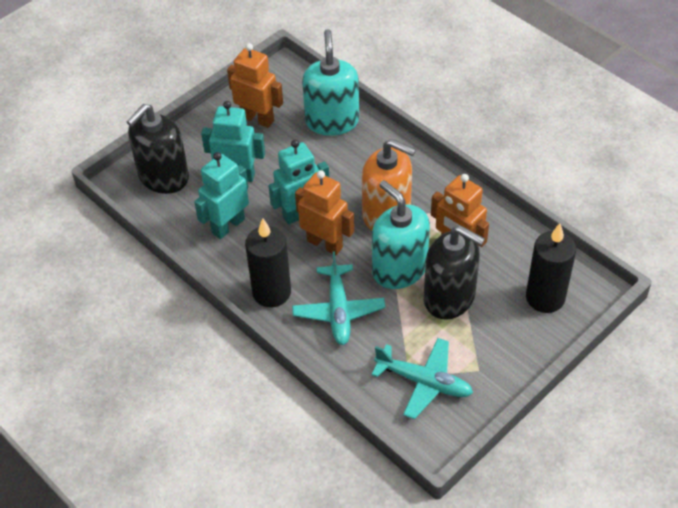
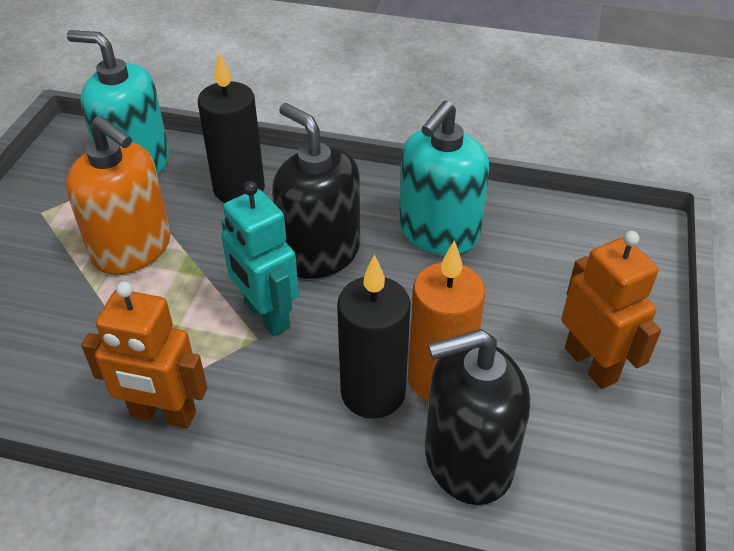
orange candle: none = 0 -> [408,240,485,402] = 1
orange robot: [227,43,283,128] [295,170,354,255] [431,174,489,247] = 3 -> [81,281,208,429] [561,231,661,389] = 2
turquoise plane: [292,251,385,345] [371,338,473,419] = 2 -> none = 0
turquoise robot: [194,152,249,239] [201,101,265,182] [268,140,329,225] = 3 -> [221,181,299,336] = 1

